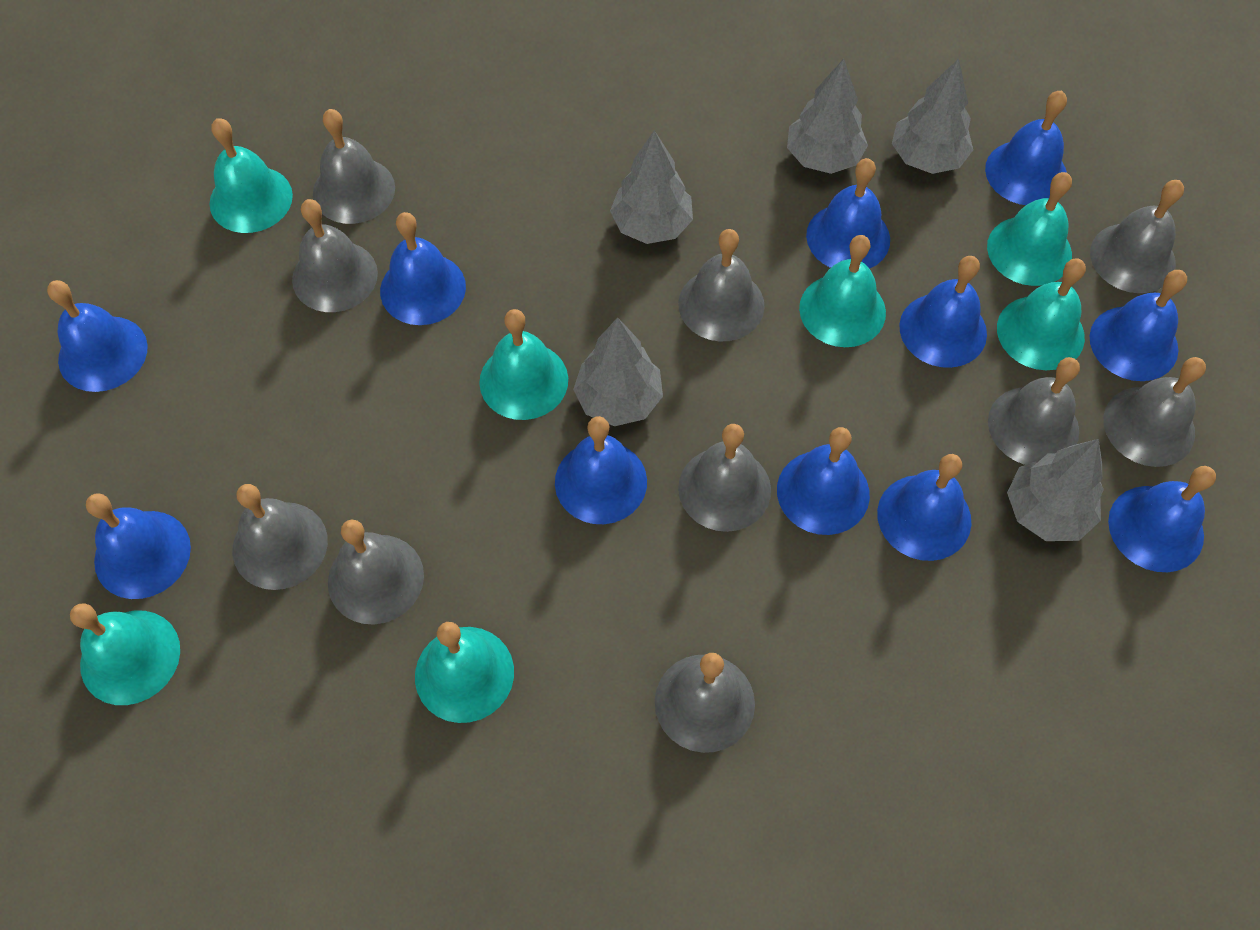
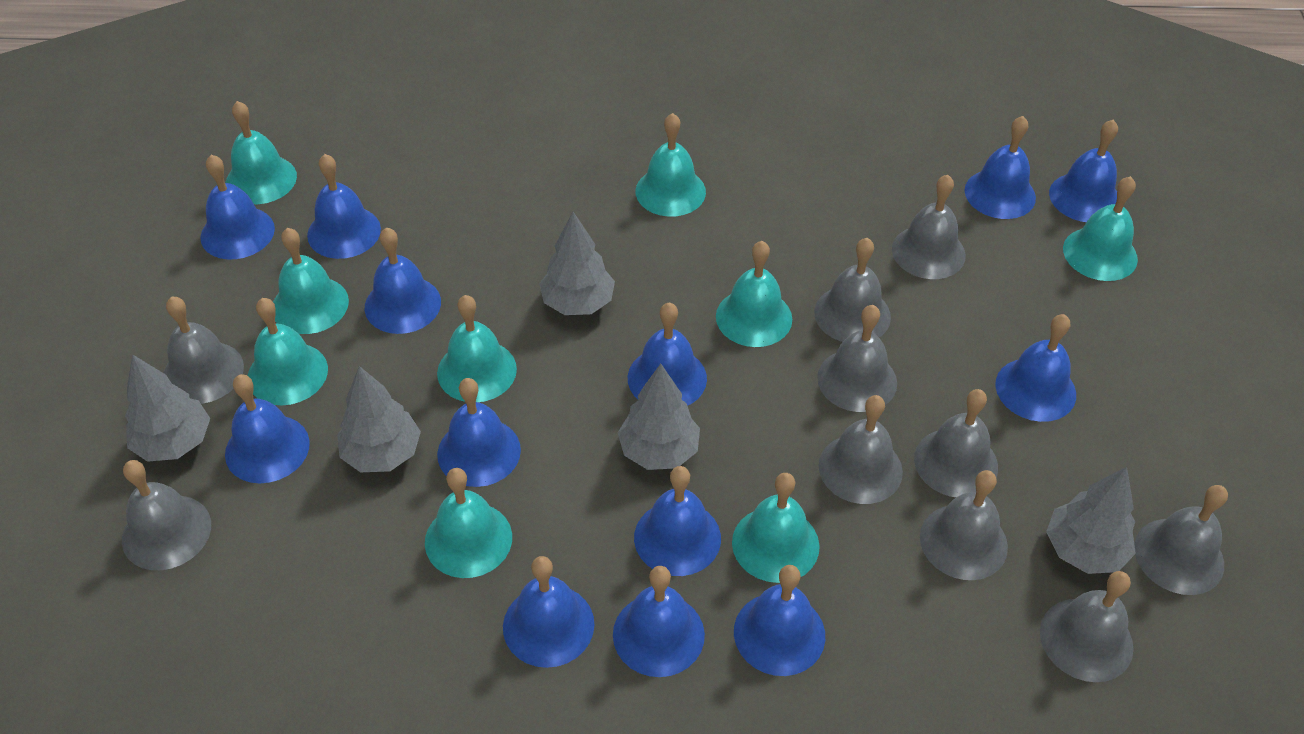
blue bell: [47,280,148,392] [86,493,191,599] [380,212,466,325] [555,416,647,524] [777,427,870,535] [806,158,890,269] [877,454,971,561] [899,256,987,368] [985,90,1067,205] [1090,270,1187,381] [1108,466,1216,572] = 11 -> [200,155,275,259] [225,374,310,483] [307,154,381,259] [365,227,441,334] [437,378,521,487] [503,556,594,668] [613,566,705,677] [628,303,707,406] [634,466,721,576] [734,565,825,676] [965,116,1036,219] [995,314,1076,422] [1049,120,1118,222] = 13
turquoise bell: [70,603,180,705] [209,118,293,233] [415,622,514,723] [479,309,568,420] [799,235,886,347] [987,172,1072,286] [997,258,1086,370] = 7 -> [226,101,297,204] [248,298,328,405] [273,228,349,334] [425,468,512,578] [437,295,517,402] [635,113,706,217] [716,241,792,347] [732,473,820,583] [1063,176,1138,281] = 9

